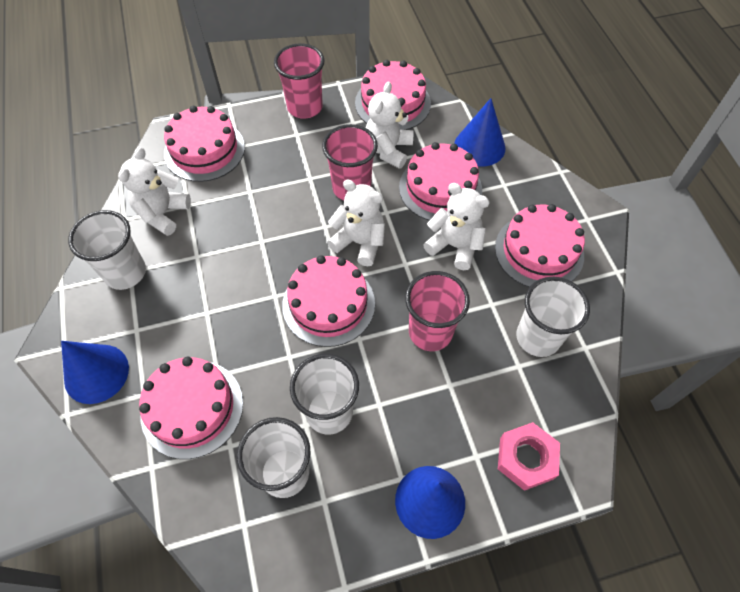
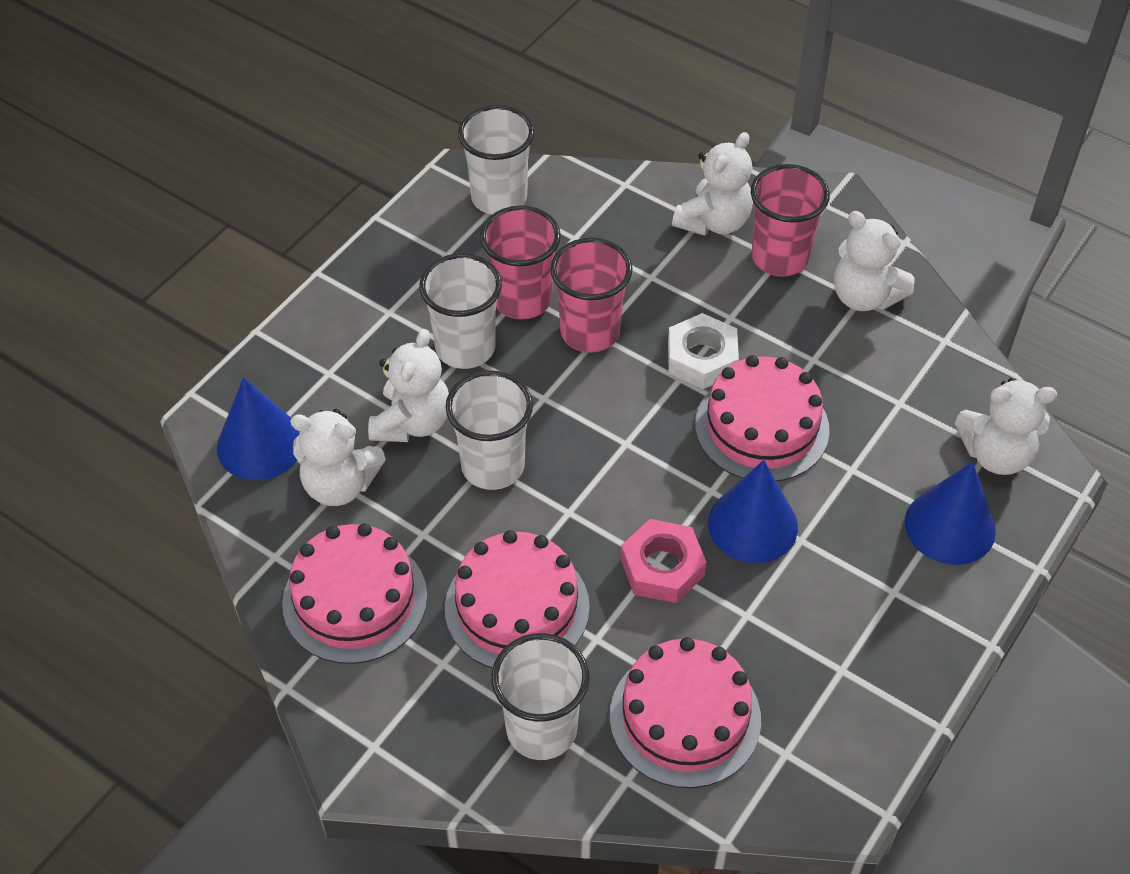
pink cake: [139,356,243,459] [164,106,245,182] [282,255,375,347] [355,60,431,130] [399,142,482,221] [495,204,585,287] = 6 -> [282,523,427,664] [445,530,590,668] [610,637,761,788] [695,355,830,482] = 4
white nut: none = 0 -> [668,313,739,389] = 1
white teddy bear: [118,147,191,236] [327,179,385,266] [366,81,414,169] [423,183,490,270] = 4 -> [290,409,386,506] [368,329,449,442] [672,132,753,236] [834,211,914,311] [955,378,1057,475] = 5

